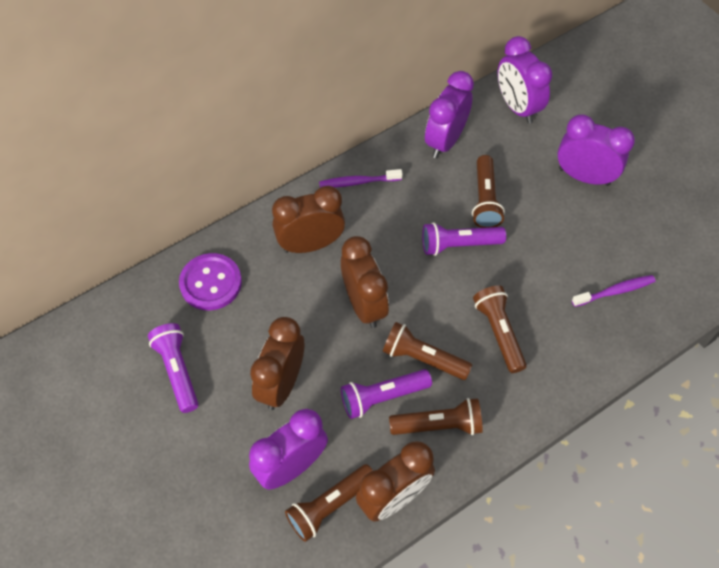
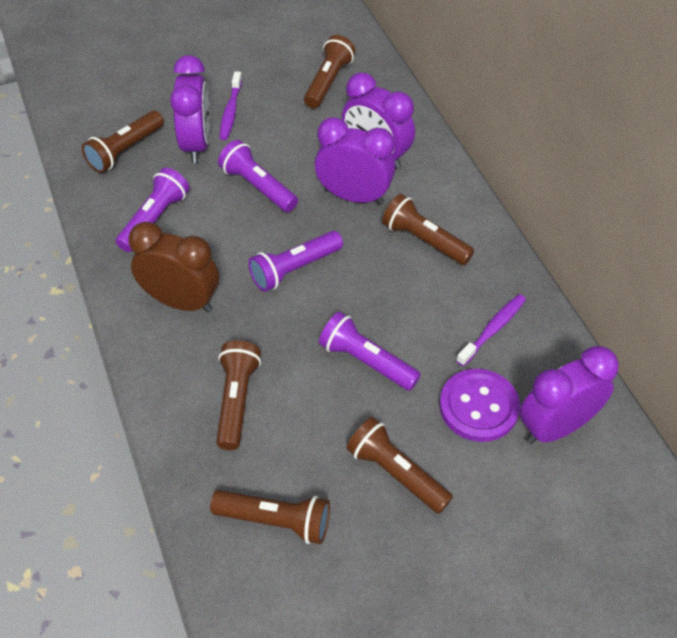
brown clock: [250,317,304,410] [272,186,345,253] [341,236,389,328] [356,441,435,522] = 4 -> [129,222,219,313] = 1
brown flashlight: [285,464,373,542] [383,322,472,380] [389,398,483,435] [472,155,505,228] [473,285,527,373] = 5 -> [82,111,164,173] [210,490,330,544] [216,340,261,450] [304,35,355,108] [346,417,453,514] [382,194,474,265] = 6
purple flashlight: [148,323,199,413] [341,369,432,419] [422,222,506,256] = 3 -> [116,168,190,252] [218,140,298,212] [248,231,343,292] [319,312,421,391] = 4

